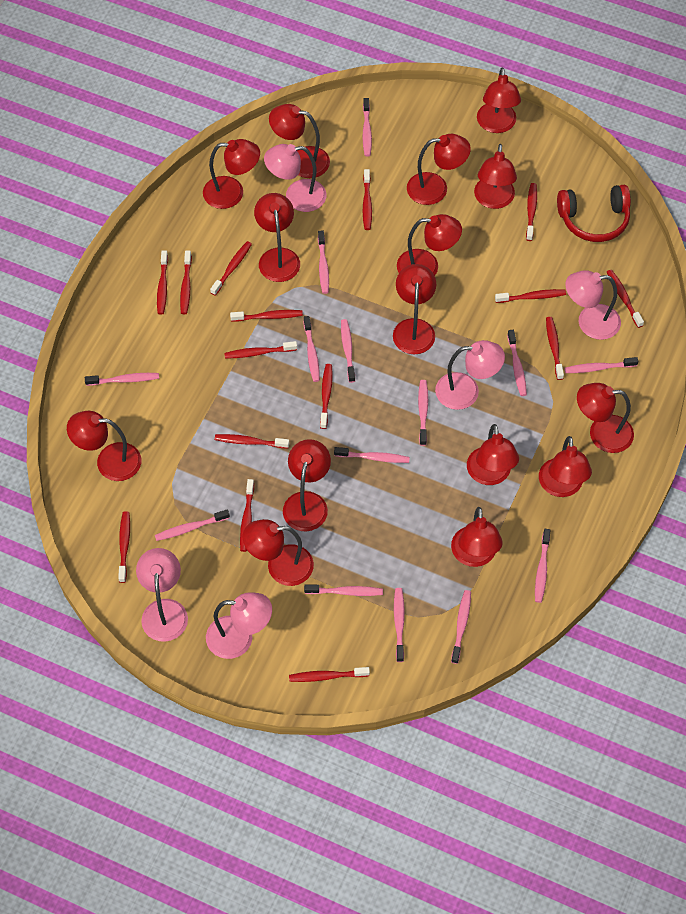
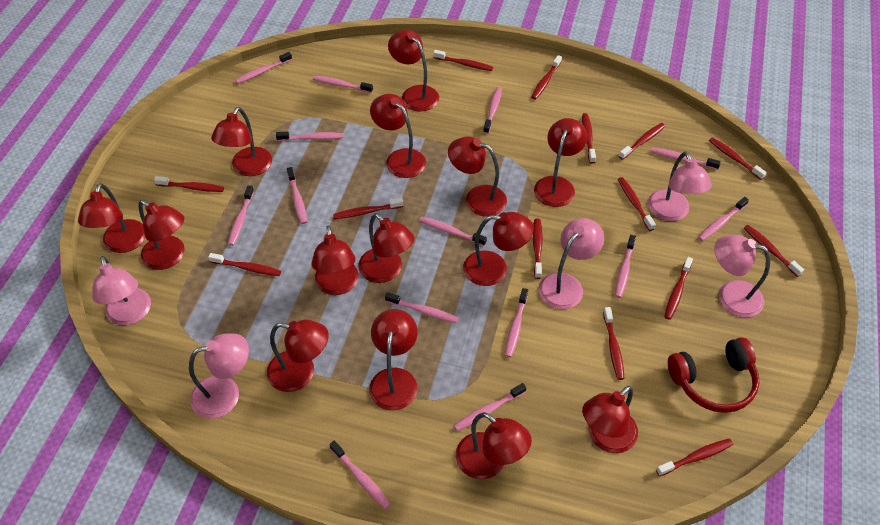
red lamp: [67,411,141,481] [203,139,260,209] [243,519,314,586] [254,193,300,282] [269,104,330,178] [283,439,331,531] [393,264,437,354] [397,214,462,276] [407,134,471,205] [451,507,503,567] [467,424,519,485] [474,144,517,209] [477,68,521,133] [539,436,592,497] [577,383,634,453] = 15 -> [78,183,145,253] [138,200,185,270] [211,107,272,176] [267,320,329,392] [311,226,359,295] [358,213,414,283] [369,309,418,410] [370,94,426,178] [388,30,439,111] [448,136,507,217] [456,412,532,479] [463,212,534,286] [534,118,587,207] [582,386,638,453] = 14
red toothbrush: [118,511,130,583] [157,251,168,315] [180,250,192,314] [210,241,252,296] [215,434,289,448] [224,341,297,359] [230,310,303,322] [240,479,254,552] [289,667,370,682] [320,364,333,429] [363,169,372,230] [495,289,566,303] [526,183,537,241] [546,317,564,380] [607,270,644,328] = 15 -> [154,176,224,192] [208,253,281,276] [333,198,404,219] [433,50,493,71] [531,55,562,100] [533,218,543,279] [582,113,596,164] [603,307,625,380] [618,177,656,231] [619,123,665,160] [656,439,733,476] [664,257,693,320] [709,137,767,180] [744,225,804,277] = 14

